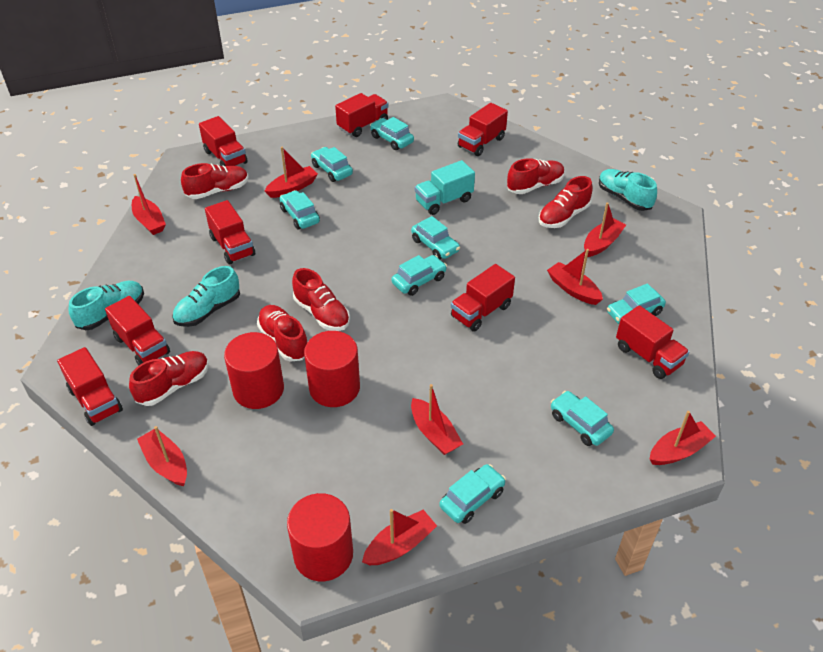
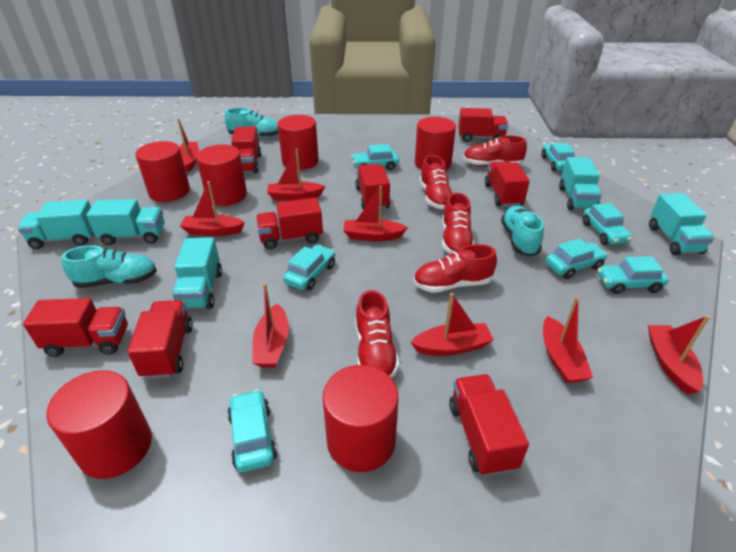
red cylinder: [224,332,284,409] [287,493,353,581] [304,331,360,407] = 3 -> [47,370,152,479] [136,141,190,202] [196,144,247,206] [278,115,319,170] [323,365,399,472] [415,117,456,170] = 6
red shoe: [129,351,209,406] [181,163,248,199] [257,305,308,362] [292,268,350,331] [507,158,565,194] [539,176,593,228] = 6 -> [355,290,399,378] [413,244,497,293] [420,155,452,209] [442,193,474,254] [463,135,527,166] = 5
turquoise car: [280,190,320,229] [311,147,353,182] [370,117,414,150] [392,255,447,296] [411,216,460,259] [440,464,506,524] [551,391,614,446] [607,283,666,324] = 8 -> [227,389,277,472] [283,245,335,291] [352,144,399,170] [541,143,575,171] [546,238,608,279] [582,203,632,245] [598,256,669,294] = 7
turquoise truck: [415,160,475,215] = 1 -> [18,200,94,249] [87,199,165,245] [172,237,222,309] [559,157,602,210] [649,193,714,255] = 5

